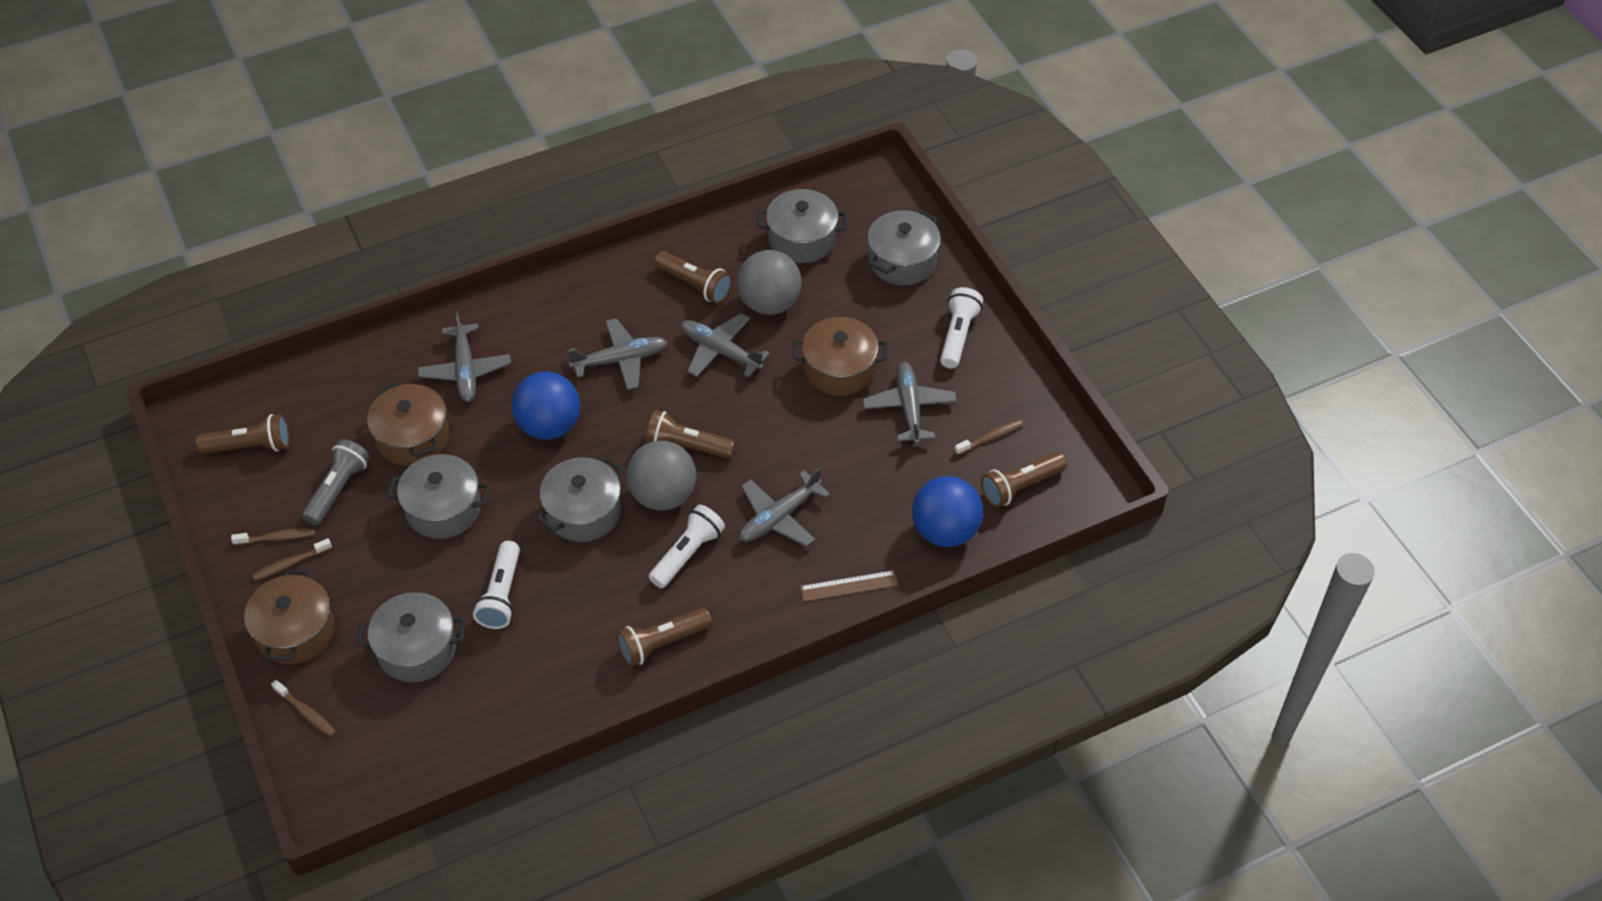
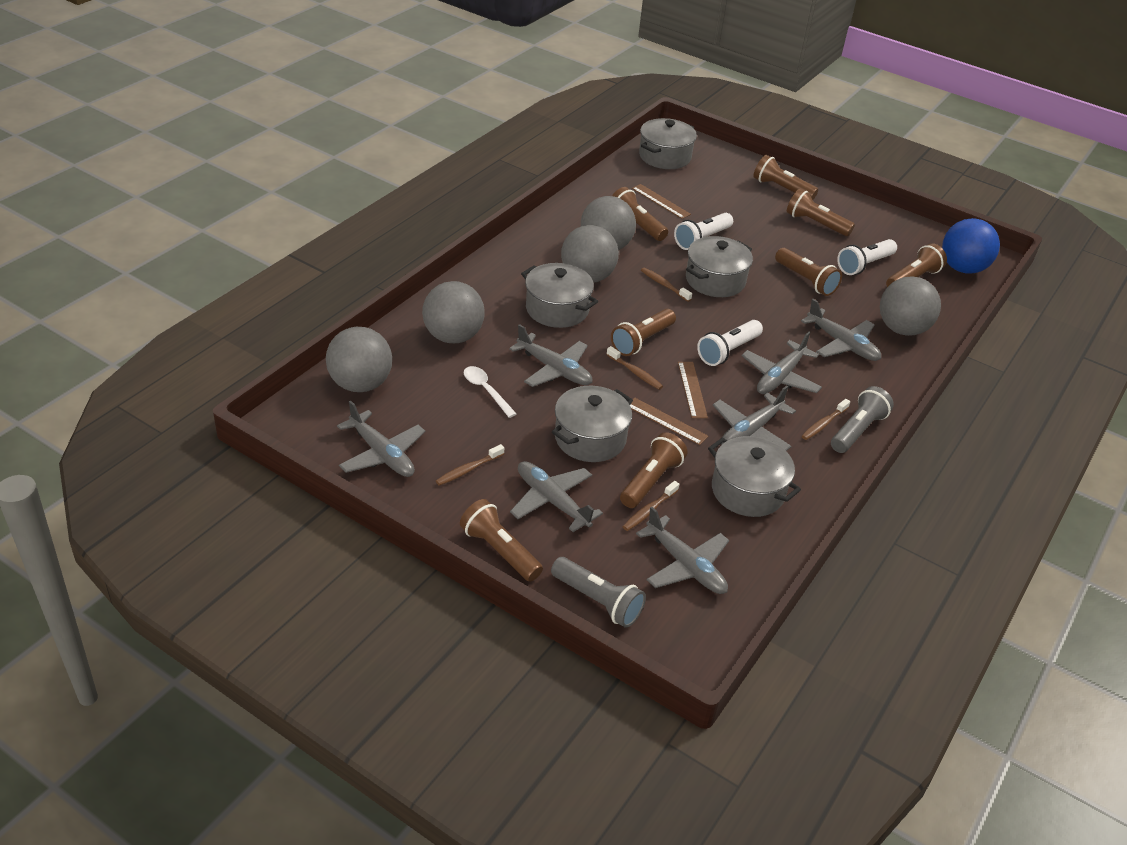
blue ball: [512,372,580,440] [912,476,983,547] = 2 -> [942,218,1000,274] = 1
brown flashlight: [196,414,290,454] [616,608,712,667] [645,410,735,459] [654,251,732,304] [981,452,1067,508] = 5 -> [460,499,543,582] [611,309,676,356] [612,187,668,241] [620,432,687,508] [754,155,818,200] [775,248,842,296] [787,189,855,236] [886,243,947,287] = 8
brown pot: [244,569,335,664] [367,381,449,466] [793,317,888,396] = 3 -> none = 0
brown ruler: [800,570,898,602] = 1 -> [630,398,708,445] [632,184,691,219] [678,362,708,418] = 3
brown toothbrush: [231,528,315,545] [253,538,332,581] [271,680,336,737] [955,419,1023,455] = 4 -> [436,444,504,486] [606,346,663,390] [623,481,679,531] [641,268,692,302] [802,399,850,440] = 5
grey ball: [626,441,696,511] [737,250,802,315] = 2 -> [326,327,392,392] [422,281,485,343] [561,225,619,283] [581,196,636,250] [880,276,941,336] = 5
grey flashlight: [302,439,370,525] = 1 -> [551,557,646,628] [831,386,894,453] = 2
grey plane: [418,311,511,402] [567,318,668,390] [681,313,770,378] [739,467,830,547] [863,362,957,444] = 5 -> [337,401,425,477] [509,324,592,387] [510,461,603,532] [636,507,729,594] [713,386,796,451] [742,331,822,394] [801,299,881,361] = 7
white spoon: none = 0 -> [464,366,517,418] = 1

